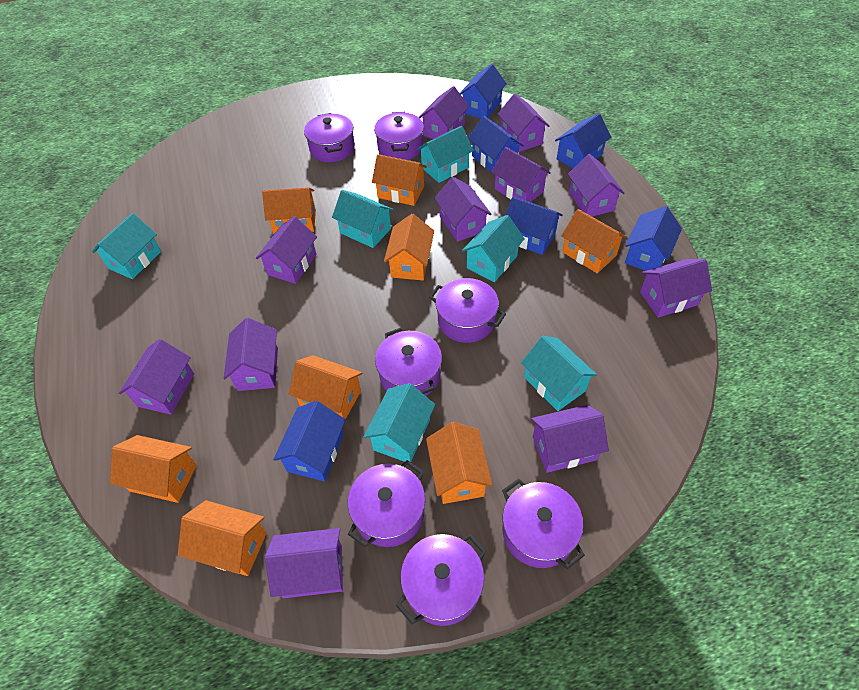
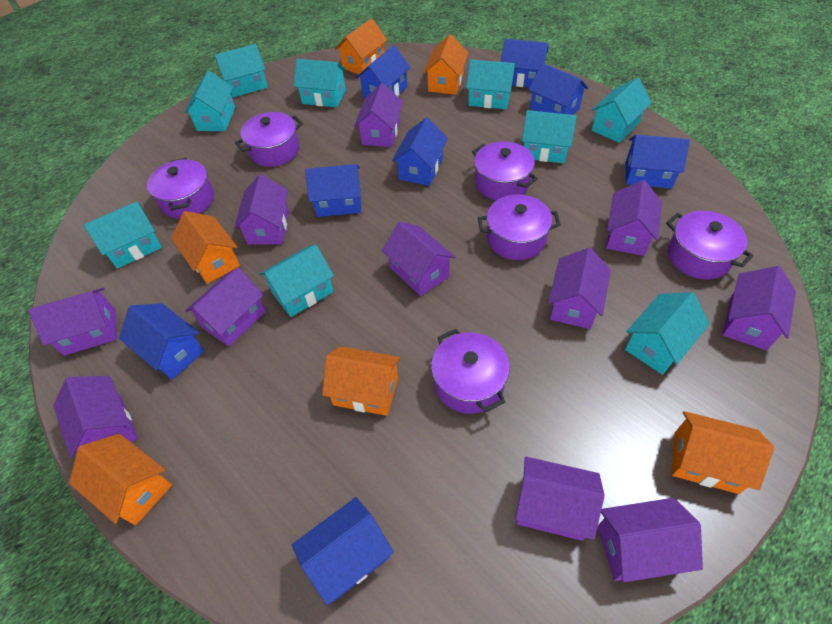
blue house: [273,401,346,482] [460,64,507,118] [468,116,524,175] [505,196,563,255] [555,113,611,168] [625,206,682,271] = 6 -> [119,303,204,380] [292,497,394,605] [305,164,361,217] [356,45,411,98] [392,118,448,186] [501,39,548,87] [528,63,588,115] [625,135,690,189] = 8
orange house: [110,435,197,503] [178,500,267,576] [262,187,316,234] [289,355,363,419] [372,154,427,206] [384,214,434,281] [426,422,493,504] [561,209,627,273] = 8 -> [69,434,172,525] [171,211,240,284] [322,346,401,416] [335,18,387,76] [423,34,468,95] [672,411,774,494] = 6
purple pot: [304,113,355,162] [348,460,425,547] [374,112,424,160] [375,327,442,396] [396,534,487,626] [429,278,506,343] [502,478,585,569] = 7 -> [147,158,214,219] [235,112,303,167] [431,329,510,414] [472,141,538,200] [478,195,561,260] [666,211,753,280] = 6
turquoise house: [92,213,161,279] [332,190,394,248] [364,383,435,462] [417,126,474,183] [462,215,525,282] [521,336,597,411] = 6 -> [84,201,162,269] [184,71,235,131] [215,44,268,97] [260,245,334,317] [294,59,346,107] [466,60,515,109] [522,110,577,163] [592,78,652,143] [625,292,710,375] = 9

